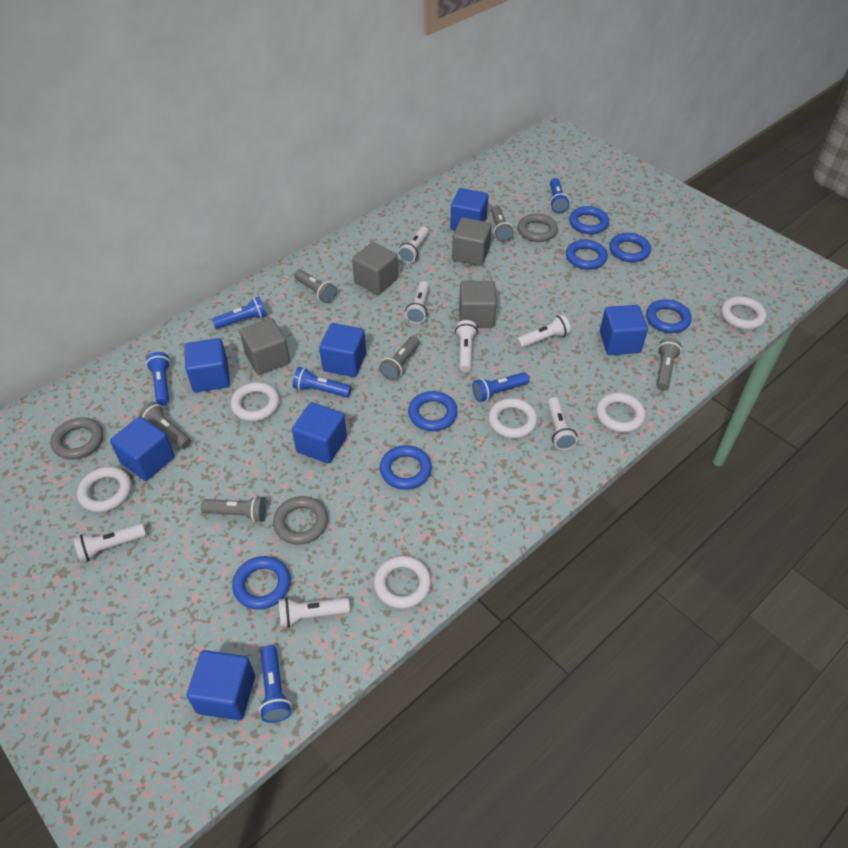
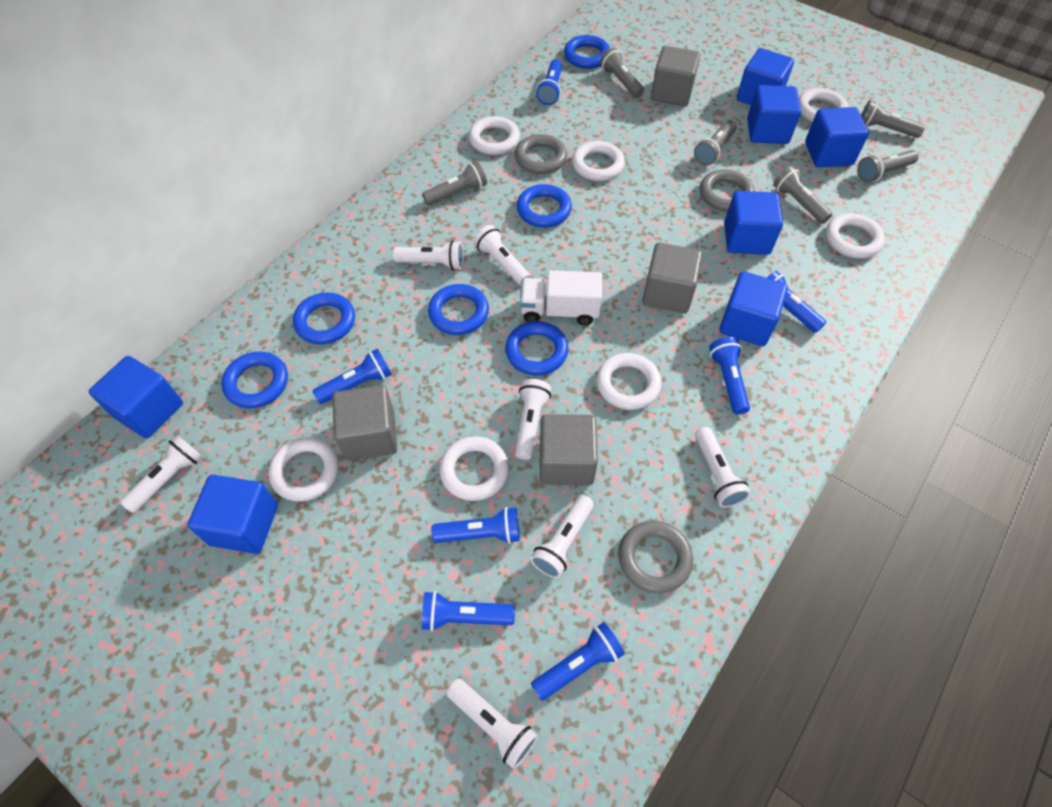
blue flashlight: [146,352,170,406] [212,297,267,329] [259,645,291,723] [293,367,352,397] [472,372,529,402] [550,178,569,213] = 6 -> [313,349,392,404] [421,591,515,631] [431,507,520,544] [531,622,625,701] [536,59,562,105] [709,337,750,414] [767,271,826,333] = 7
blue ring: [232,556,291,610] [380,445,432,490] [408,391,458,431] [566,240,608,270] [569,206,609,234] [609,233,651,262] [646,299,692,333] = 7 -> [221,351,288,408] [293,292,355,344] [428,284,489,335] [505,321,568,375] [517,184,572,228] [564,35,610,69] = 6
white ring: [77,466,132,512] [230,382,280,421] [374,555,431,609] [488,398,538,439] [596,392,646,433] [721,296,767,330] = 6 -> [268,437,339,502] [439,436,509,501] [469,116,520,155] [572,141,625,181] [597,353,662,410] [799,88,849,122] [826,213,885,259] = 7
white truck: none = 0 -> [520,270,602,326] = 1

